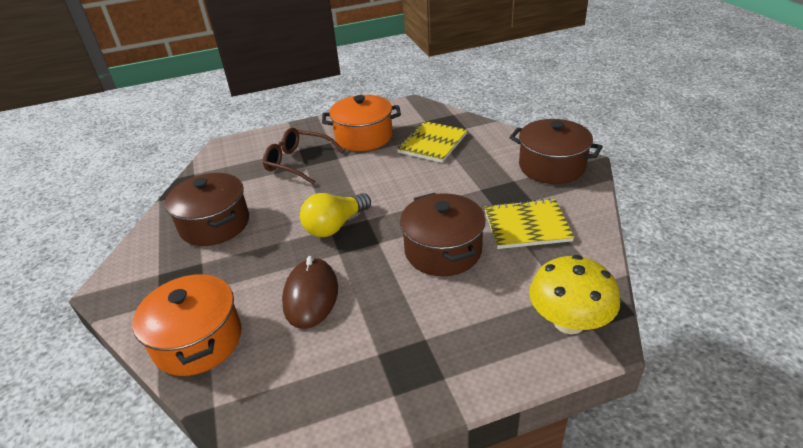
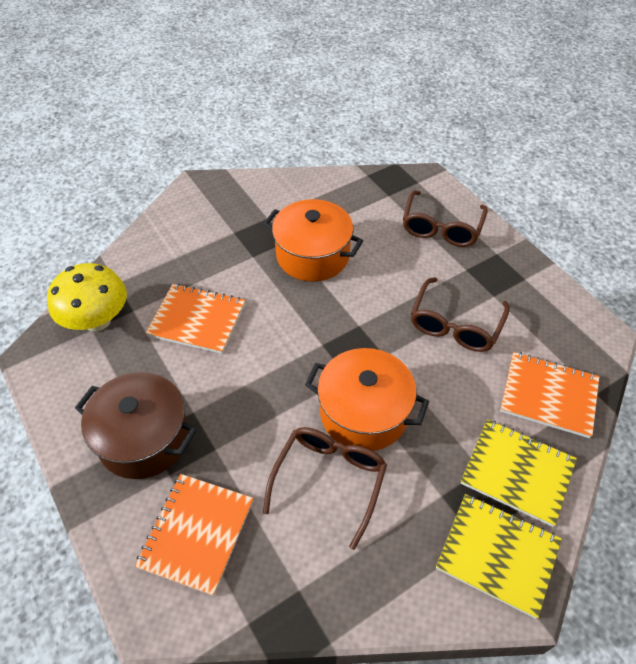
brown glasses: [263,128,344,185] = 1 -> [263,427,387,550] [403,191,488,247] [411,277,510,352] = 3
brown mouse: [282,256,338,329] = 1 -> none = 0
brown pot: [165,173,249,246] [400,193,486,276] [509,119,603,184] = 3 -> [75,372,197,479] = 1
orange notebook: none = 0 -> [135,474,253,596] [146,284,245,354] [500,352,599,438] = 3
yellow light bulb: [300,193,371,237] = 1 -> none = 0

